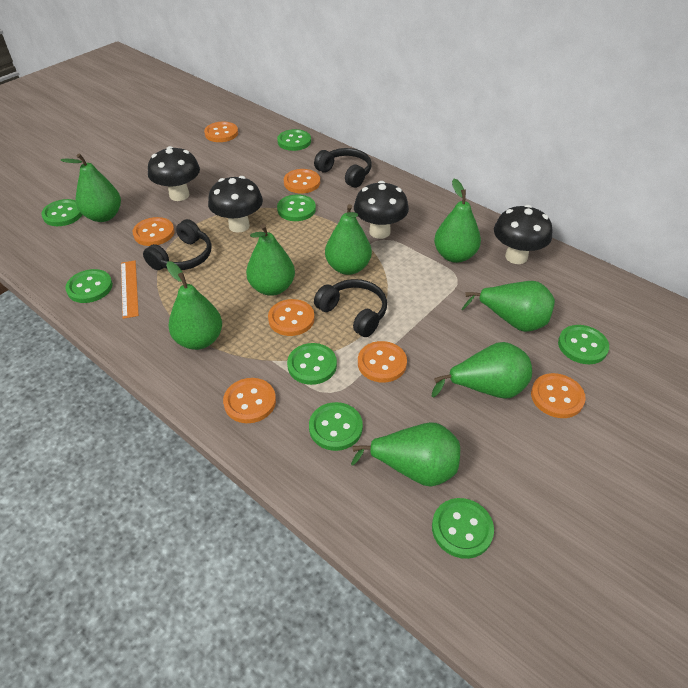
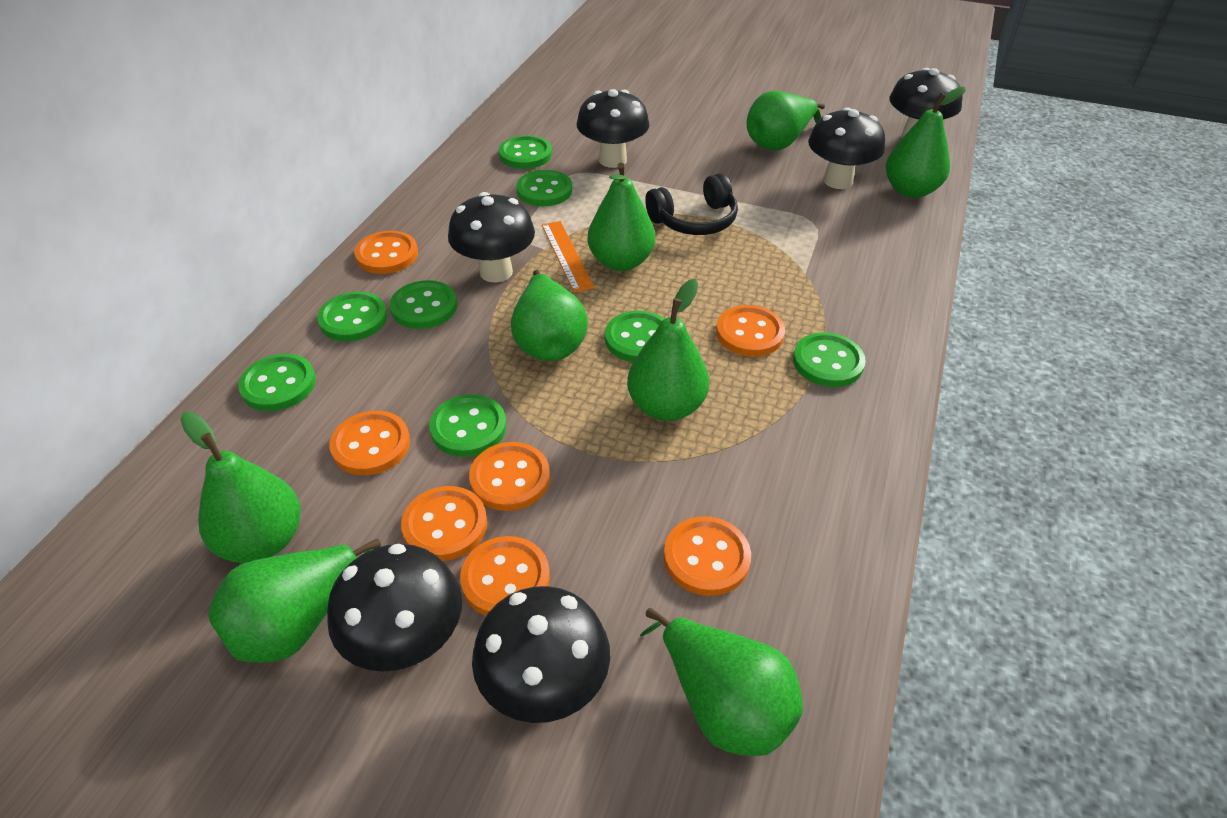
black headphones: [143,219,212,270] [314,148,372,188] [314,279,387,337] = 3 -> [645,173,738,235] = 1
black mushroom: [148,146,200,201] [208,176,263,233] [354,181,409,239] [494,205,553,264] = 4 -> [327,544,462,672] [448,192,535,283] [472,586,610,723] [576,89,650,168] [808,107,885,189] [889,68,963,138] = 6

